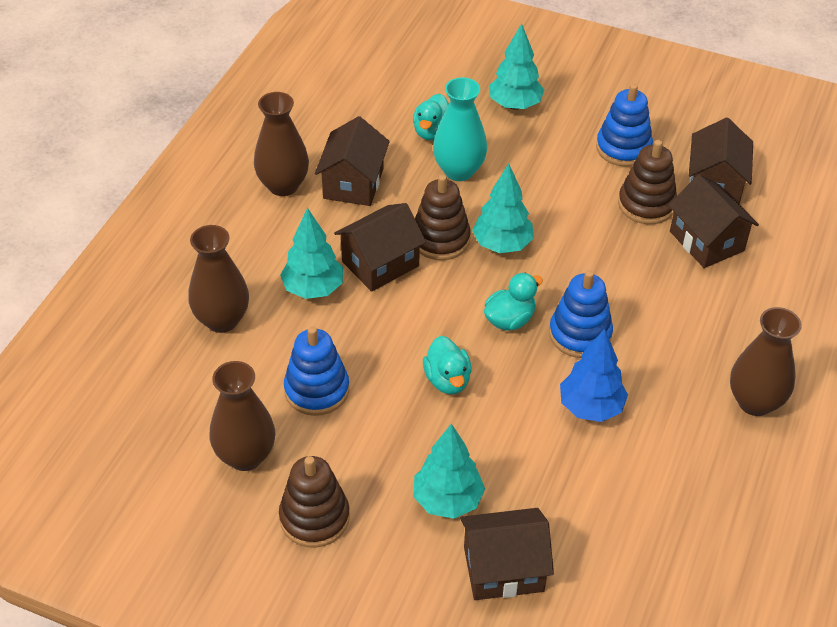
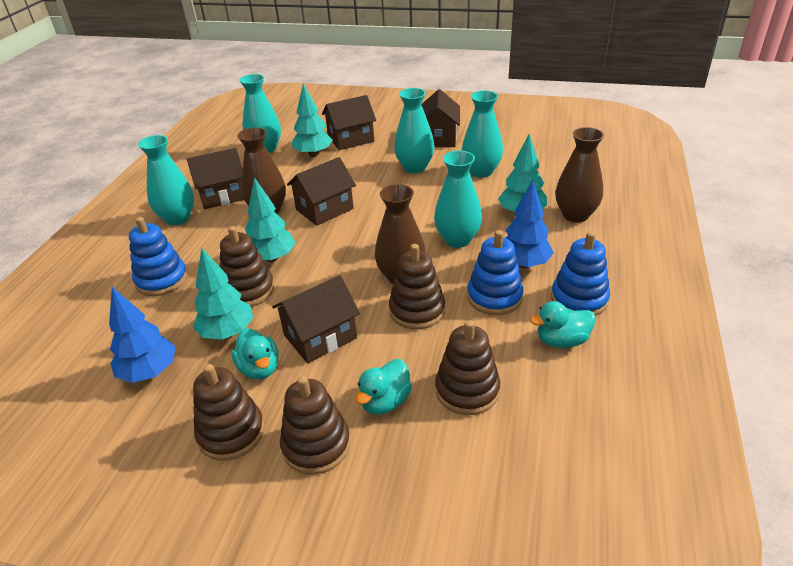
blue tree: [560,329,628,422] = 1 -> [109,287,176,383] [506,180,554,268] = 2
brown stacking toy: [279,456,350,548] [415,175,471,260] [618,140,677,224] = 3 -> [193,364,265,461] [220,226,274,307] [280,376,350,475] [389,244,445,329] [435,320,501,415] = 5
brown vase: [188,225,249,333] [210,361,275,471] [254,92,309,196] [730,307,802,416] = 4 -> [237,127,286,214] [375,184,426,284] [556,127,604,222] = 3
turquoise vase: [433,77,487,181] = 1 -> [138,135,194,225] [239,74,281,153] [394,88,434,173] [434,150,482,248] [462,90,503,178] = 5

